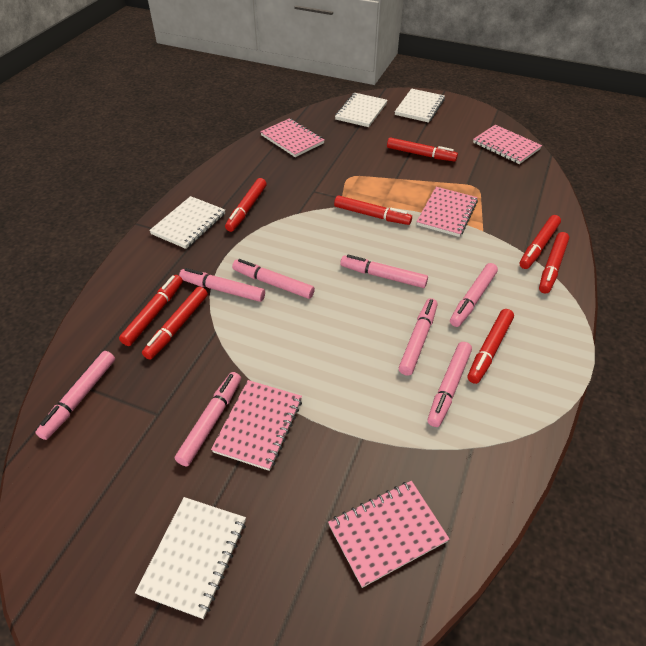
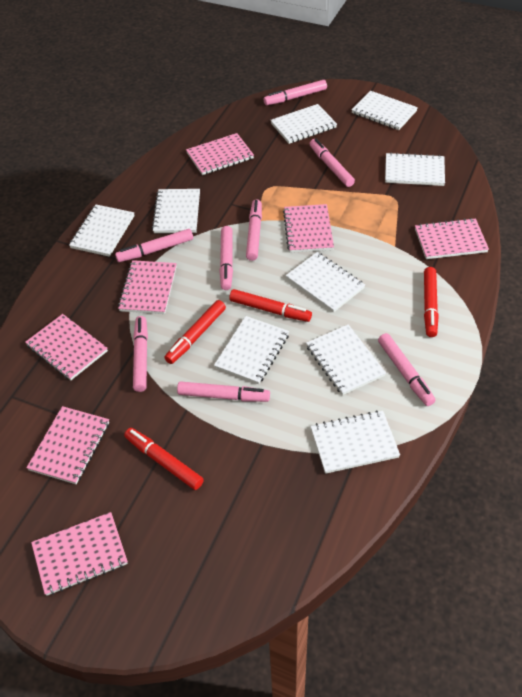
pink notebook: [211,380,302,471] [260,118,325,157] [328,481,449,588] [417,187,478,237] [473,125,542,164] = 5 -> [25,314,108,380] [26,406,109,484] [31,512,128,596] [118,260,177,314] [186,133,254,175] [283,204,334,253] [415,218,489,259] = 7
red marker: [119,275,183,346] [142,287,208,360] [225,178,267,232] [334,195,412,225] [387,137,458,162] [468,309,514,384] [519,215,561,269] [539,232,569,294] = 8 -> [124,428,204,490] [164,300,226,364] [229,289,312,322] [424,267,439,337] = 4
white notebook: [135,497,246,619] [149,196,225,249] [335,93,388,127] [395,89,445,123] = 4 -> [69,205,134,257] [152,189,200,233] [214,316,289,385] [270,104,337,144] [286,252,365,313] [306,325,386,395] [310,410,400,474] [351,91,418,130] [385,152,445,186] = 9

